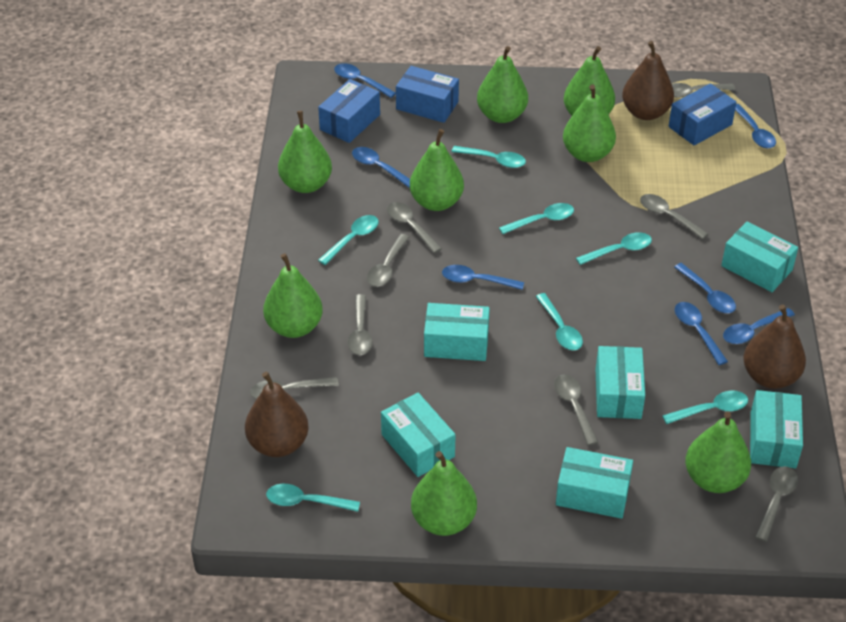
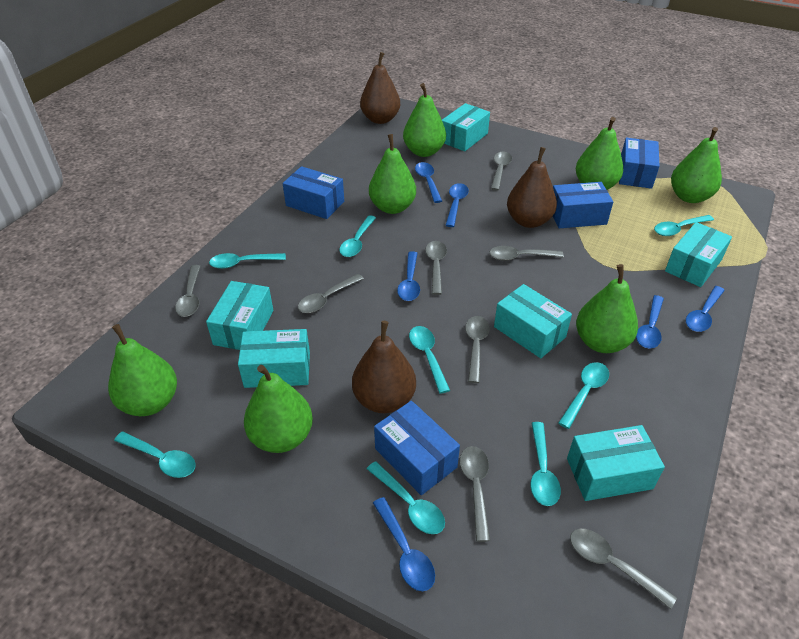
blue box: [318,79,380,143] [396,66,459,123] [669,83,737,146] = 3 -> [283,166,344,219] [374,401,460,495] [553,182,613,228] [619,138,659,189] = 4
blue spoon: [334,63,396,98] [352,147,410,188] [442,265,524,290] [674,263,736,313] [675,302,728,365] [723,308,795,344] [735,104,776,148] = 7 -> [373,497,435,591] [397,251,420,301] [415,162,442,203] [445,183,469,227] [636,295,664,349] [686,286,725,332] = 6
green pear: [263,253,323,338] [278,111,332,193] [410,129,464,211] [411,451,477,536] [477,46,528,123] [563,84,616,162] [564,46,615,116] [685,411,751,493] = 8 -> [108,324,177,416] [244,365,313,453] [369,134,416,214] [403,83,446,157] [576,117,623,190] [576,264,638,353] [671,127,722,203] = 7
turquoise spoon: [266,484,360,512] [318,215,379,265] [452,146,526,168] [499,203,574,234] [536,293,583,350] [576,232,652,265] [662,391,748,424] = 7 -> [114,432,196,478] [209,253,286,269] [339,215,376,257] [367,461,445,534] [409,326,450,394] [530,422,561,506] [558,362,609,429] [654,215,714,236] = 8

